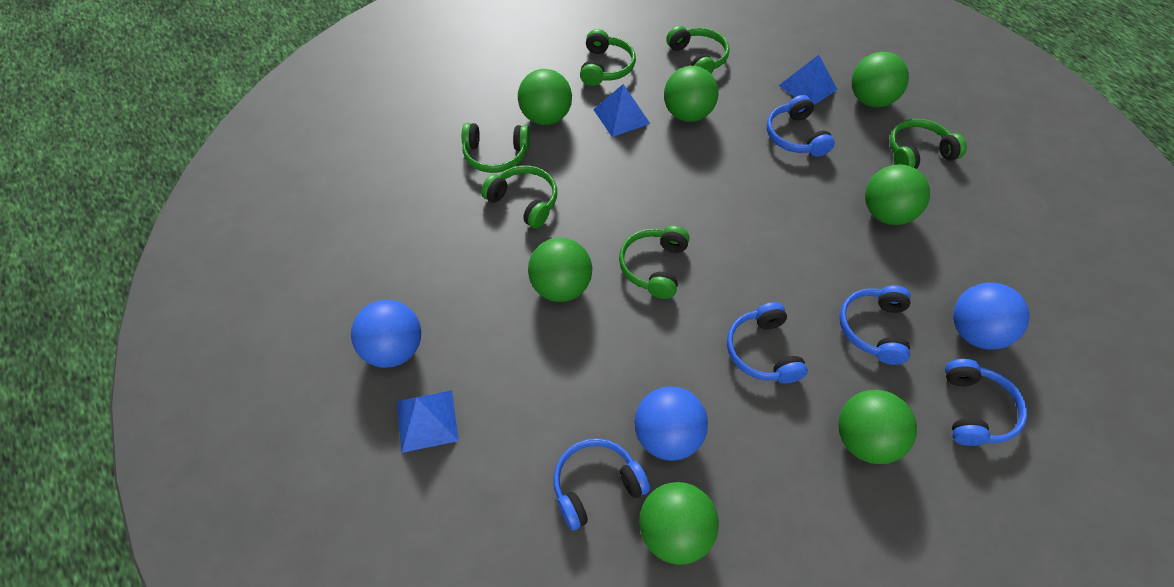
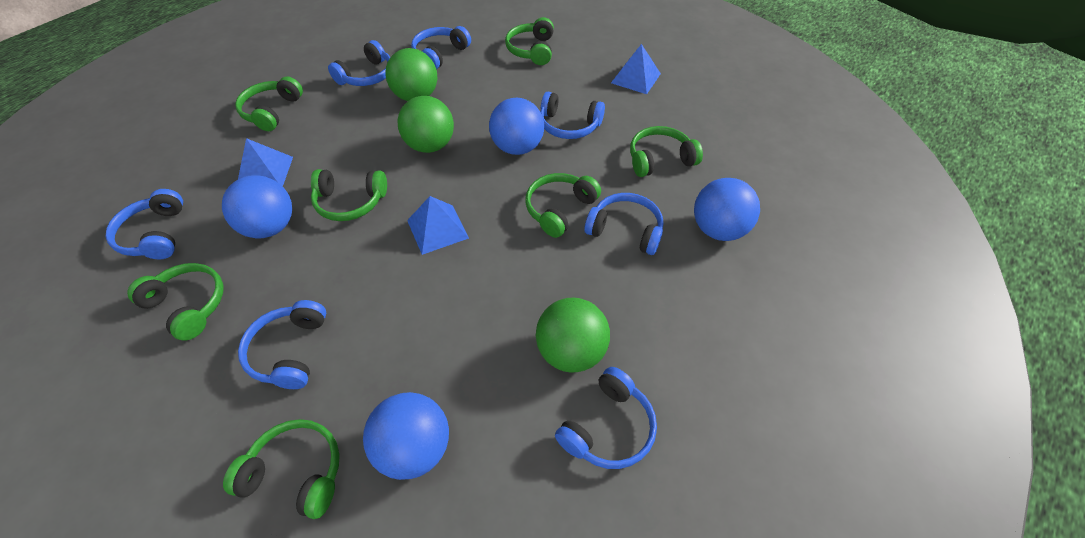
blue ball: [351,300,421,368] [634,386,708,461] [953,283,1029,350] = 3 -> [222,175,292,239] [363,392,449,480] [489,98,544,155] [694,178,760,241] = 4
blue headphones: [553,438,650,530] [727,302,808,383] [767,95,835,157] [839,285,911,365] [945,359,1027,446] = 5 -> [106,189,183,259] [238,300,326,389] [328,40,390,86] [411,26,471,70] [540,92,605,139] [555,367,657,469] [584,193,664,255] = 7
green ball: [518,69,572,125] [528,238,592,302] [639,482,719,565] [664,66,719,122] [838,390,917,464] [851,52,909,107] [865,164,930,225] = 7 -> [385,48,437,101] [397,96,454,153] [536,297,610,373] = 3
green headphones: [462,123,530,173] [481,166,557,229] [580,29,636,86] [619,226,690,299] [666,26,730,73] [889,119,967,169] = 6 -> [127,263,223,341] [223,419,340,519] [235,76,303,131] [311,169,387,221] [505,17,554,65] [525,173,601,238] [630,126,703,177] = 7

